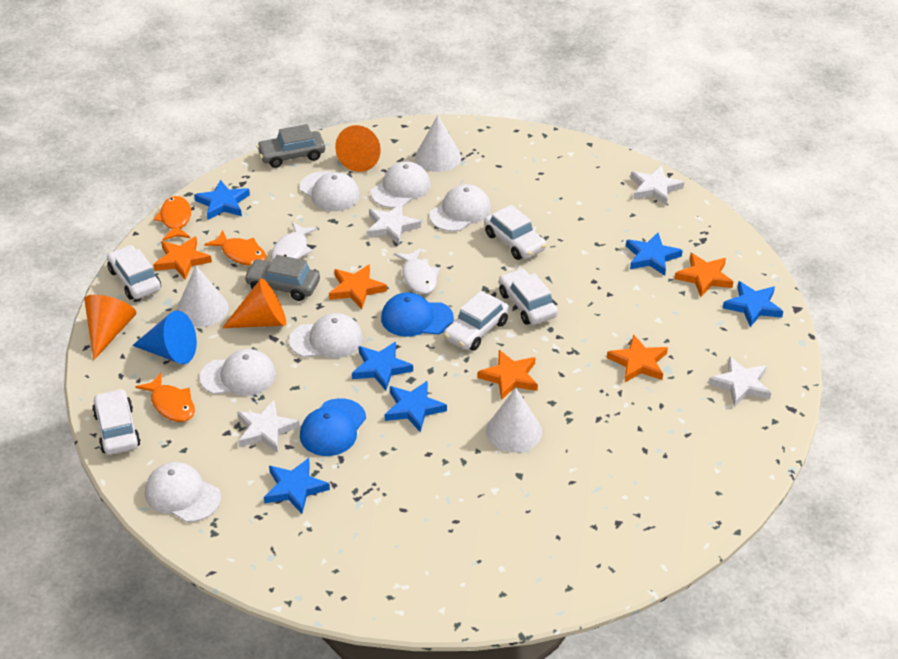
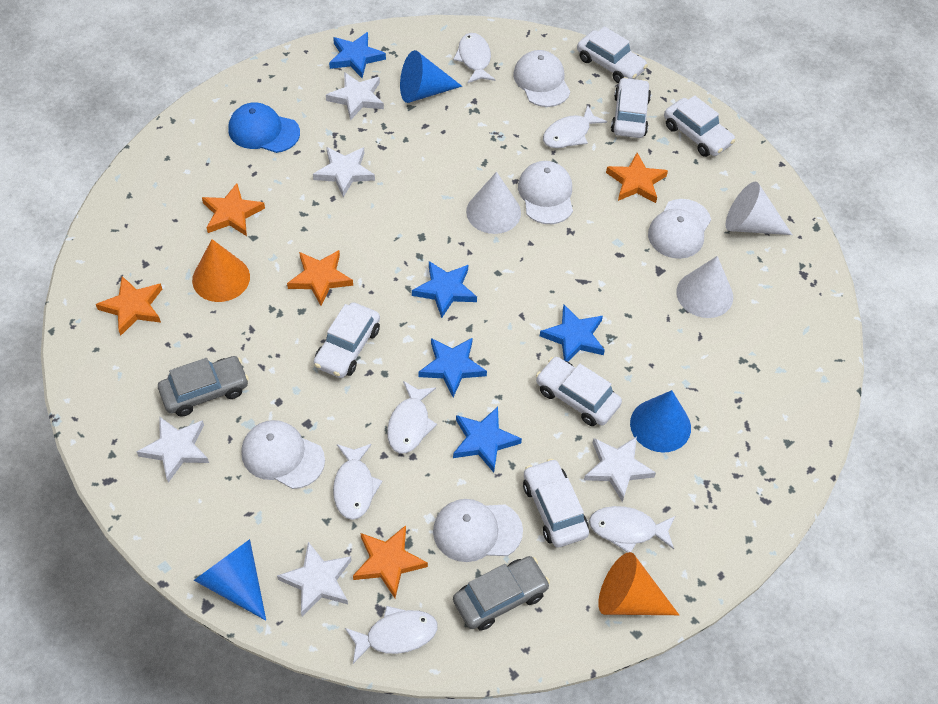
blue cap: [300,398,366,456] [381,292,454,337] = 2 -> [228,102,300,153] = 1
blue cone: [132,311,197,364] = 1 -> [194,539,266,621] [400,50,462,103] [630,390,691,453] = 3
blue star: [194,180,250,220] [264,458,330,514] [352,342,413,391] [384,381,447,433] [626,233,683,276] [723,281,783,327] = 6 -> [329,32,386,78] [412,261,477,318] [418,338,487,397] [453,407,522,473] [540,305,605,362] = 5
orange cone: [84,295,136,360] [222,278,286,328] [335,125,381,172] = 3 -> [192,239,250,302] [598,552,679,615] = 2
orange fish: [136,373,195,422] [153,196,191,241] [204,230,266,266] = 3 -> none = 0
white cap: [145,462,221,522] [200,349,276,396] [289,313,363,358] [300,171,360,211] [371,162,431,208] [429,184,491,232] = 6 -> [241,420,325,489] [433,499,523,562] [513,50,570,107] [518,161,573,224] [648,199,711,259] = 5
white car: [92,389,141,455] [107,245,161,299] [444,291,509,351] [484,205,546,260] [499,268,558,325] = 5 -> [314,302,380,378] [523,459,589,548] [536,357,622,426] [577,26,648,83] [611,77,651,138] [664,96,735,157] = 6
white fish: [271,222,318,261] [395,248,440,294] = 2 -> [333,444,383,520] [345,606,438,664] [387,381,437,453] [453,33,496,84] [543,105,607,148] [589,506,675,553] = 6
white star: [237,400,300,453] [367,203,421,245] [631,166,684,205] [709,356,771,407] = 4 -> [137,416,209,483] [277,542,352,616] [313,147,375,197] [326,72,384,120] [584,436,656,502] = 5

